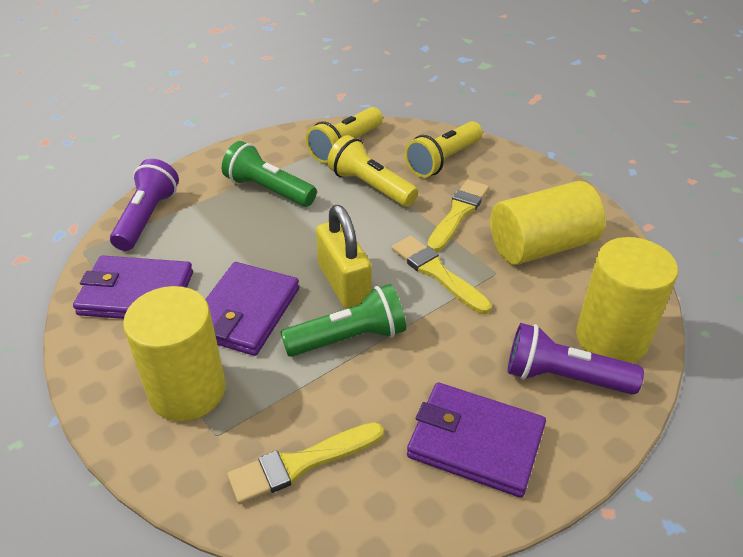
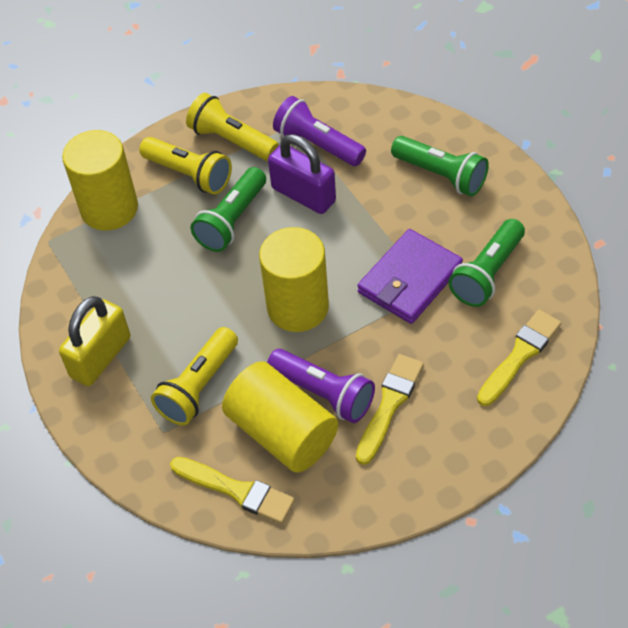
green flashlight: [222,141,317,207] [280,284,406,357] = 2 -> [191,167,266,252] [391,136,489,196] [449,219,525,307] = 3
purple padlock: none = 0 -> [268,134,336,214] = 1
purple wallet: [73,256,193,319] [205,262,299,356] [407,383,546,498] = 3 -> [357,229,463,324] = 1

